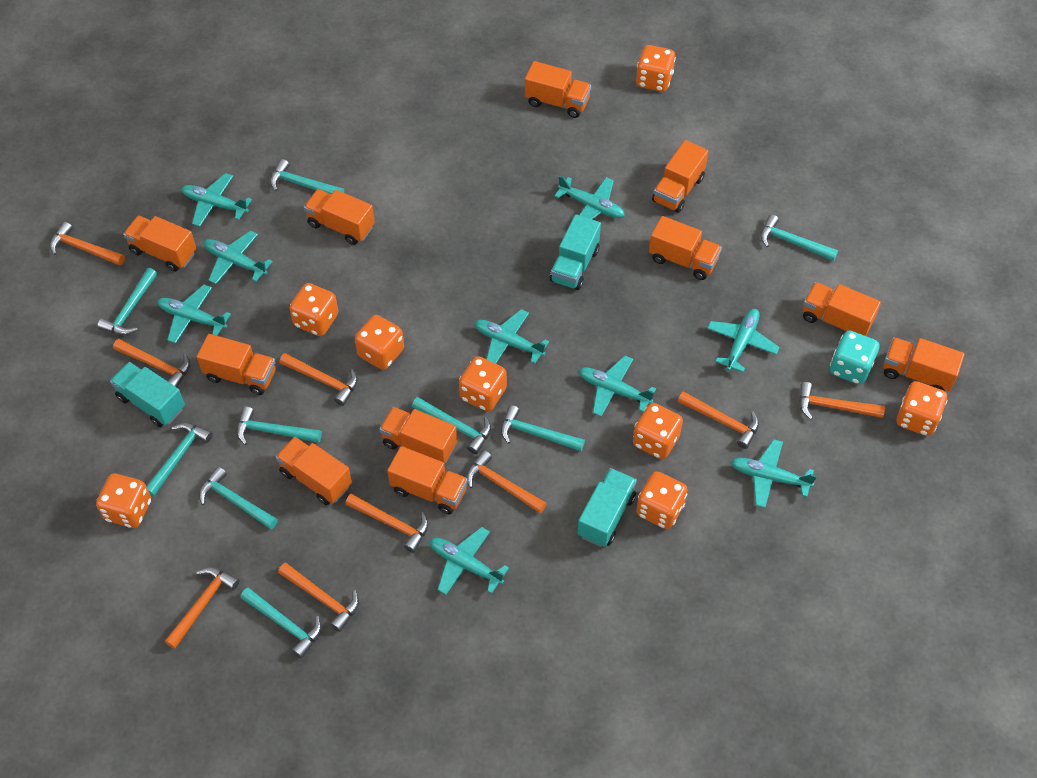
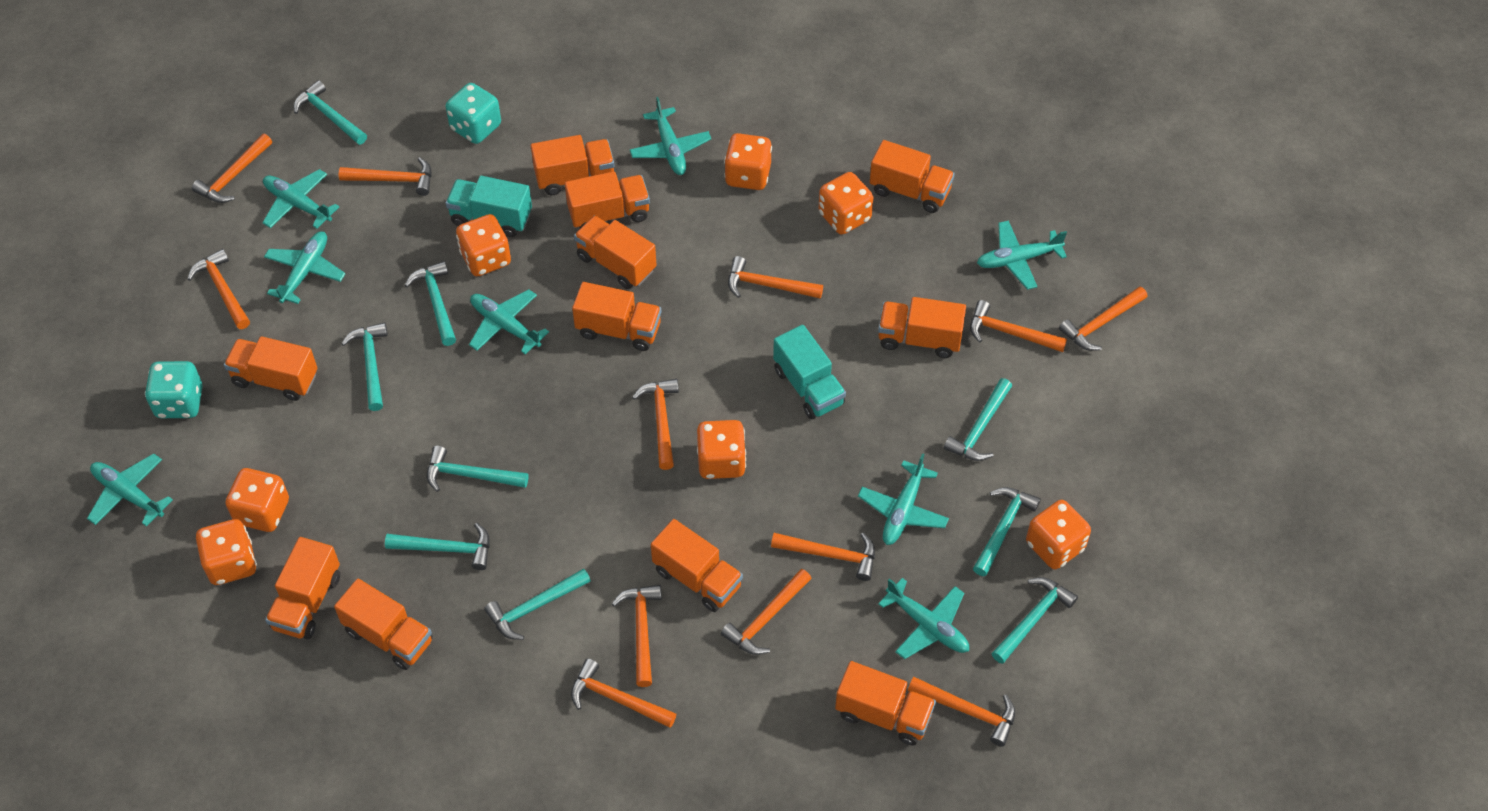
orange dice: [96,474,151,528] [289,283,338,336] [355,315,404,370] [459,356,507,411] [633,403,683,459] [636,45,676,92] [636,471,688,529] [897,381,948,436] = 8 -> [196,519,257,585] [226,468,289,532] [456,214,511,276] [697,420,746,479] [724,133,772,190] [818,172,873,235] [1026,500,1091,569] = 7
orange hammer: [50,222,125,266] [113,339,190,387] [165,567,240,649] [278,563,359,632] [279,353,358,406] [345,494,428,553] [466,450,547,513] [678,391,759,449] [799,382,885,420] = 9 -> [188,249,250,329] [192,134,272,203] [339,157,432,196] [571,658,676,728] [612,585,662,687] [632,379,679,470] [721,569,812,655] [728,256,823,299] [771,533,875,581] [908,677,1015,747] [970,300,1067,352] [1059,286,1147,351] = 12
turquoise dice: [830,330,879,385] = 1 -> [145,361,203,418] [446,83,501,144] = 2
turquoise plane: [157,285,231,343] [182,173,252,227] [204,231,273,284] [430,527,509,595] [475,309,549,364] [555,175,625,219] [579,356,656,416] [707,309,780,372] [731,439,817,508] = 9 -> [87,454,173,526] [262,169,339,229] [264,231,345,304] [469,289,549,354] [630,97,711,175] [858,453,949,545] [878,578,969,659] [977,221,1067,290] = 8
turquoise truck: [110,362,185,427] [550,214,601,290] [577,468,637,547] = 3 -> [446,176,532,237] [773,325,846,419] = 2

